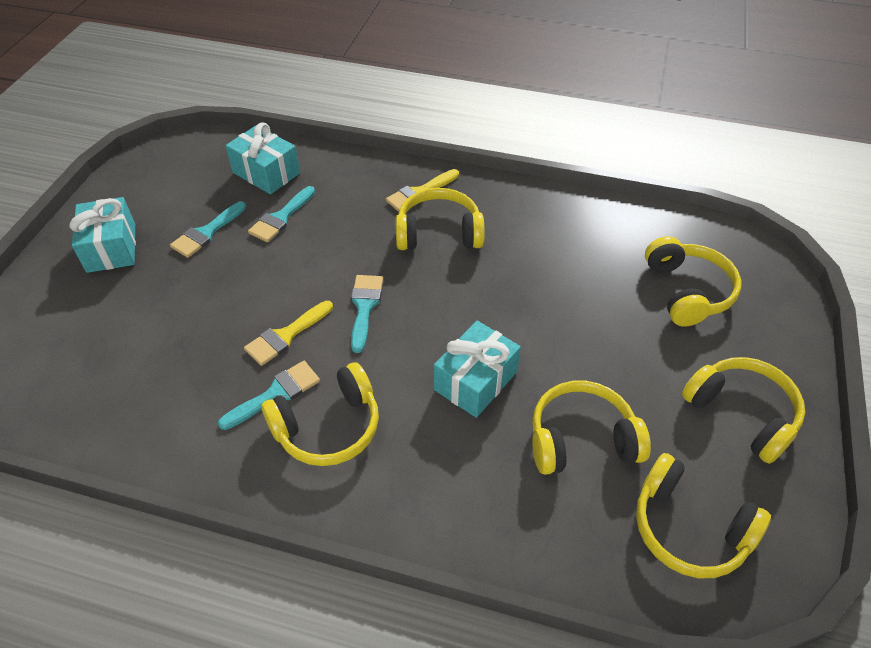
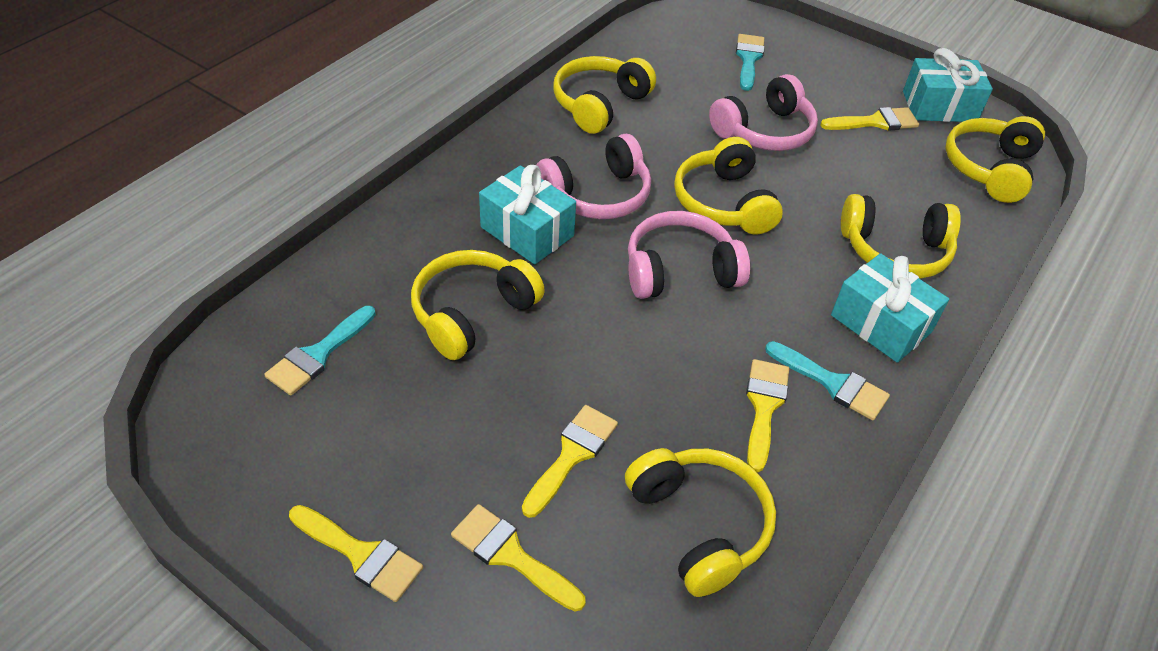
pink headphones: none = 0 -> [536,134,651,219] [628,211,750,299] [709,74,818,151] = 3
turquoise brush: [170,201,246,258] [218,361,320,430] [248,186,315,242] [351,275,383,353] = 4 -> [264,306,376,395] [736,34,765,91] [765,341,890,421] = 3
yellow brush: [244,301,333,366] [386,169,459,212] = 2 -> [289,505,423,602] [451,504,586,612] [522,405,618,518] [746,359,789,472] [820,107,919,131] = 5

